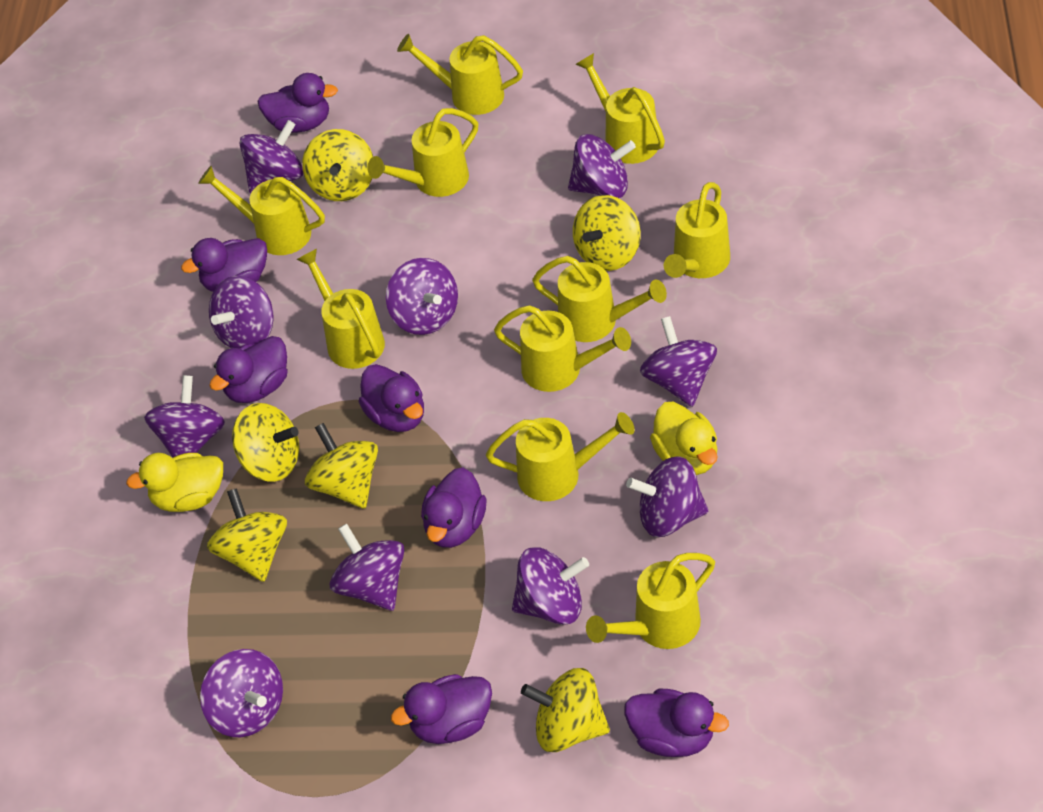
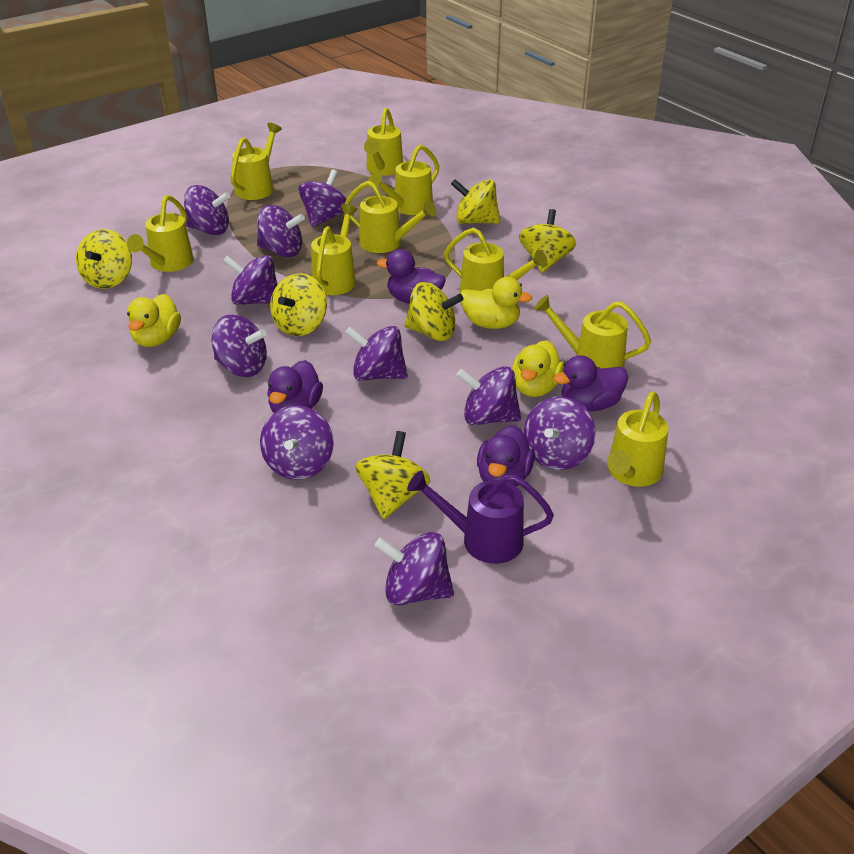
purple duck: [181,238,267,292] [209,336,288,403] [257,73,338,133] [358,364,424,432] [391,674,492,744] [421,467,487,548] [624,689,729,757] = 7 -> [267,360,323,413] [377,249,446,304] [477,425,535,487] [553,355,628,411] = 4
purple watering can: none = 0 -> [407,471,554,564] = 1
yellow duck: [126,453,223,512] [650,402,718,475] = 2 -> [127,294,181,347] [460,277,532,329] [512,340,564,397] = 3
yellow watering can: [198,166,325,255] [296,249,385,369] [367,108,478,197] [397,34,523,115] [486,412,635,501] [494,305,631,392] [532,256,667,342] [575,53,665,164] [586,553,715,649] [664,182,730,278] = 10 -> [127,195,194,272] [230,123,282,200] [311,204,358,295] [345,181,437,253] [364,108,403,176] [368,145,439,215] [444,227,548,293] [534,295,651,368] [607,391,669,487] = 9

